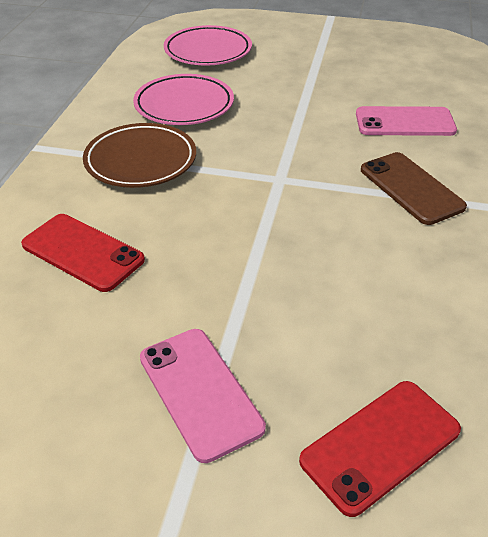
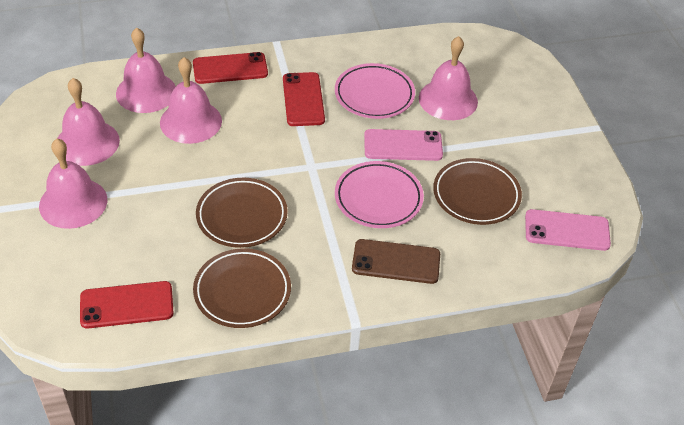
brown plate: [83,123,196,188] = 1 -> [193,248,291,328] [196,178,288,248] [433,158,522,225] = 3
pink bell: none = 0 -> [39,139,107,229] [57,78,120,166] [116,27,176,113] [160,57,222,144] [419,36,478,120] = 5
red phone: [21,214,145,292] [299,381,461,517] = 2 -> [80,281,174,329] [193,52,268,84] [283,72,325,126] = 3

